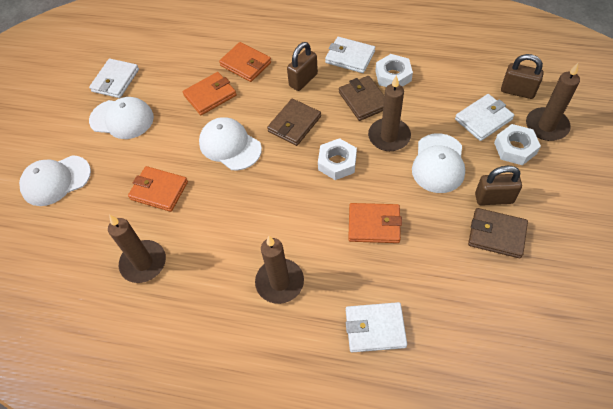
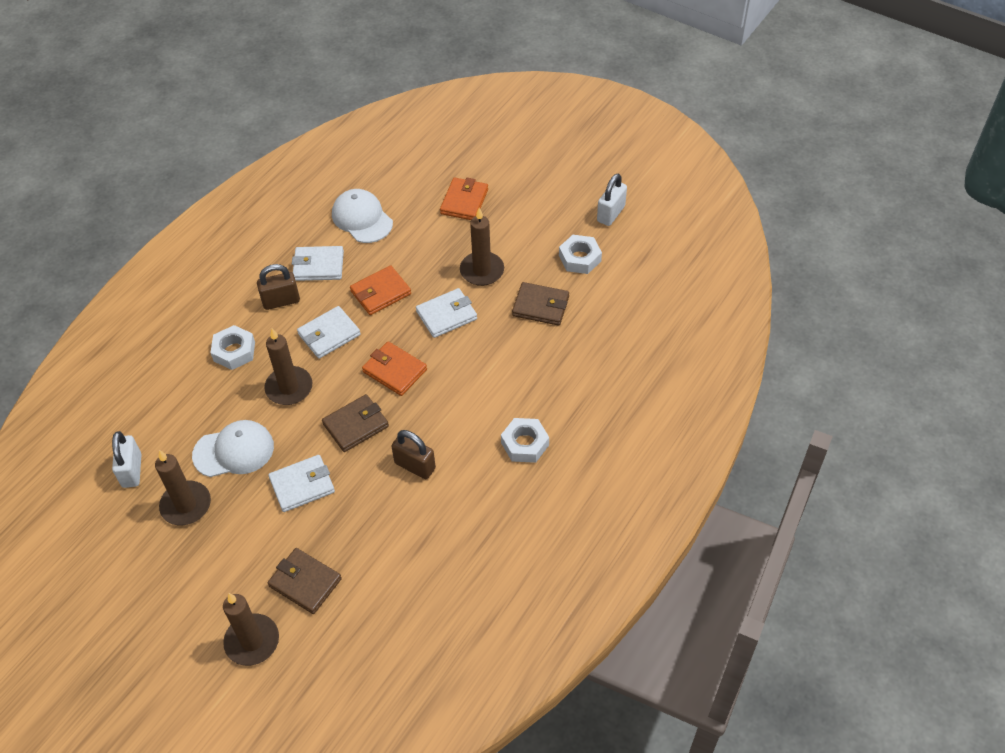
brown padlock: [287,42,318,91] [475,166,522,205] [501,54,544,99] = 3 -> [257,264,300,310] [391,430,436,479] = 2
orange wallet: [128,166,188,212] [183,72,237,115] [219,42,271,82] [348,203,402,243] = 4 -> [350,265,411,315] [362,341,427,396] [440,177,488,220] = 3
white cap: [19,155,91,206] [89,97,154,139] [199,117,262,170] [412,133,465,193] = 4 -> [192,420,274,477] [332,189,393,243] = 2
white padlock: none = 0 -> [112,431,141,488] [597,174,627,226] = 2

